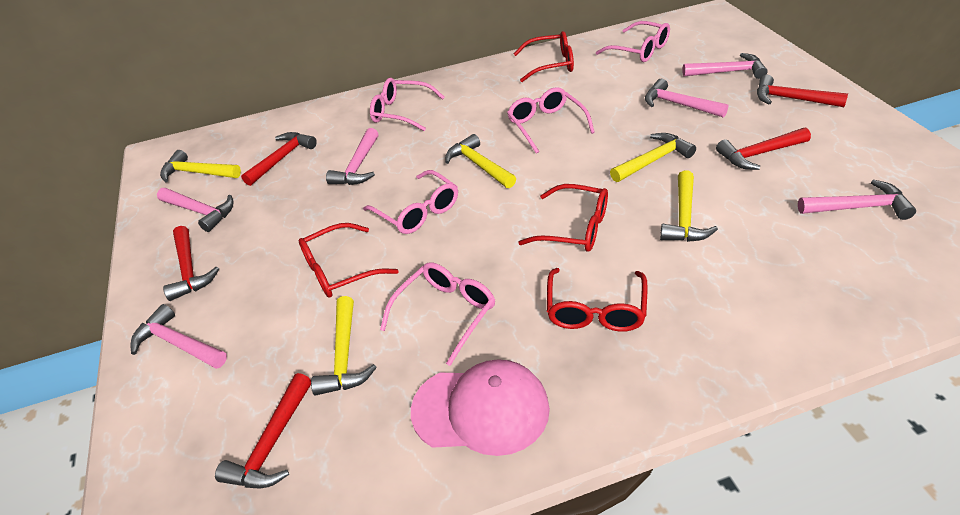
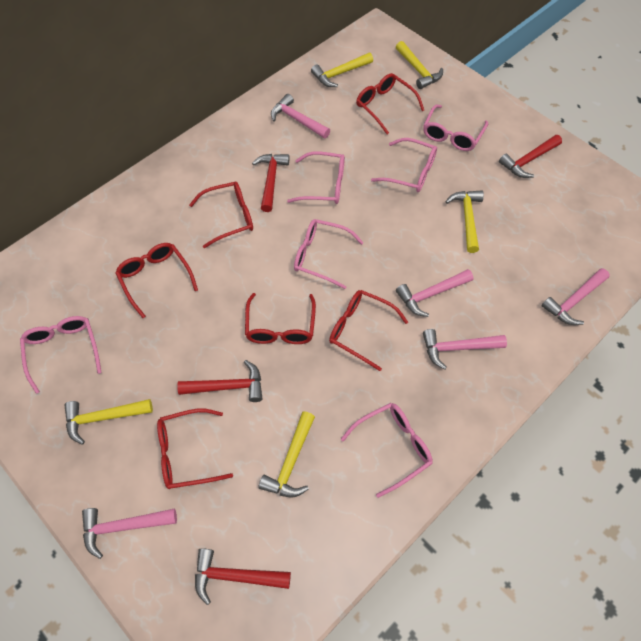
pink cap: [411,359,550,456] = 1 -> none = 0
pink glasses: [363,170,458,234] [370,78,445,131] [380,262,495,366] [507,87,595,154] [596,21,670,62] = 5 -> [20,316,102,394] [287,151,345,204] [294,219,364,289] [341,403,433,498] [371,138,437,192] [423,105,488,151] = 6
pink hammer: [130,304,227,369] [157,188,234,232] [326,128,379,185] [645,78,728,118] [682,53,768,79] [798,180,916,220] = 6 -> [82,508,177,559] [271,94,330,139] [396,269,473,317] [423,329,507,370] [542,268,610,325] = 5
red glasses: [299,223,399,298] [514,31,574,82] [518,184,608,252] [547,268,648,332] = 4 -> [115,243,198,318] [157,408,233,489] [189,182,253,248] [245,293,316,344] [329,290,408,371] [356,73,424,134] = 6
red hammer: [163,226,219,301] [215,373,311,488] [241,132,317,186] [716,128,811,170] [757,75,848,107] = 5 -> [177,360,263,402] [195,548,291,605] [252,154,289,212] [499,135,562,178] = 4

